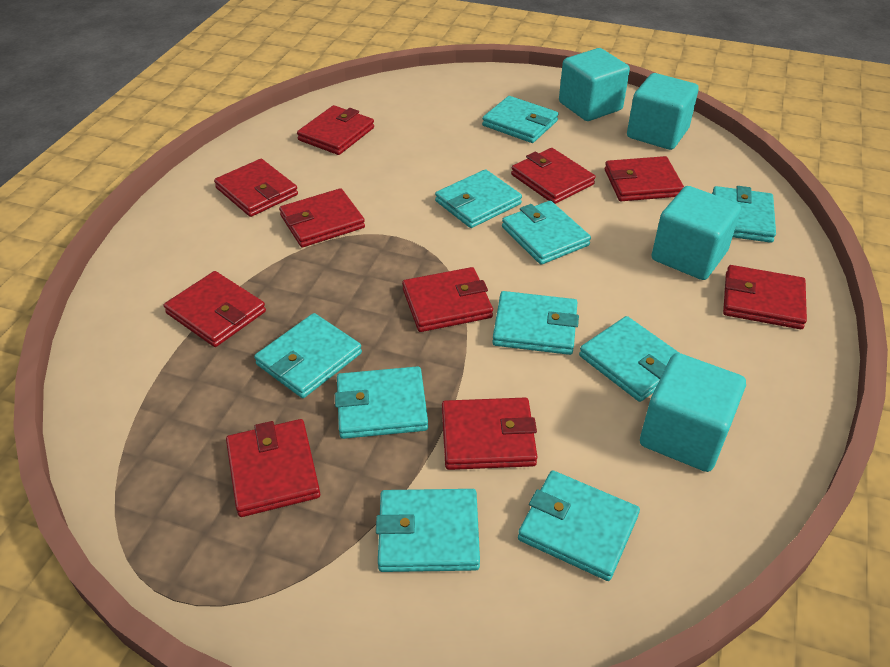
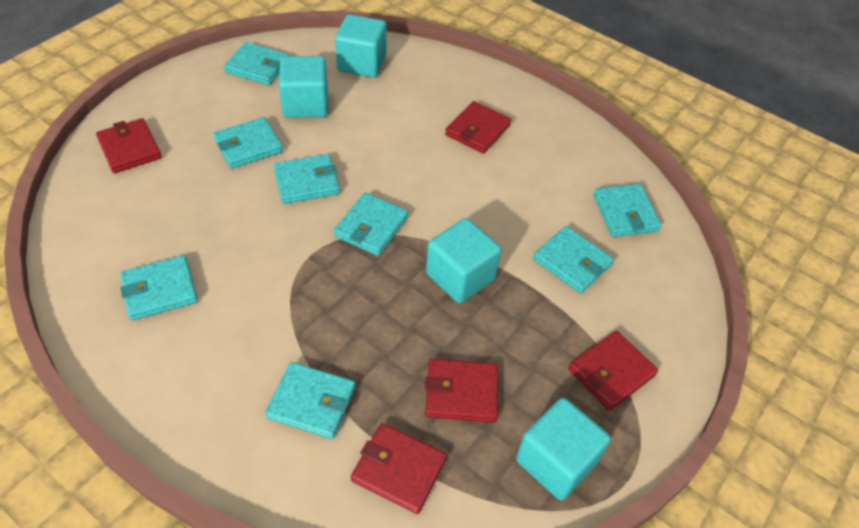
red wallet: [164,271,266,347] [214,159,298,217] [226,419,320,517] [279,188,365,247] [297,105,374,155] [402,267,493,332] [442,398,537,470] [511,148,595,204] [605,156,684,201] [723,265,807,329] = 10 -> [96,118,162,173] [351,423,447,514] [425,359,498,423] [445,101,511,154] [568,330,658,411] = 5
turquoise wallet: [254,313,362,398] [335,366,428,439] [376,489,480,572] [435,169,522,228] [482,96,558,143] [492,291,579,355] [502,201,591,265] [518,471,640,581] [579,316,679,402] [712,186,776,243] = 10 -> [120,255,198,320] [213,117,283,169] [224,42,289,85] [265,362,356,439] [273,154,340,204] [334,192,408,256] [533,226,614,294] [593,184,661,237] = 8

